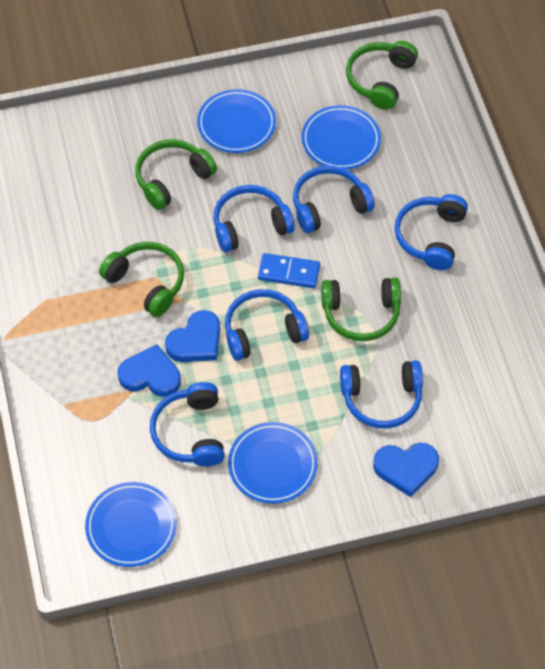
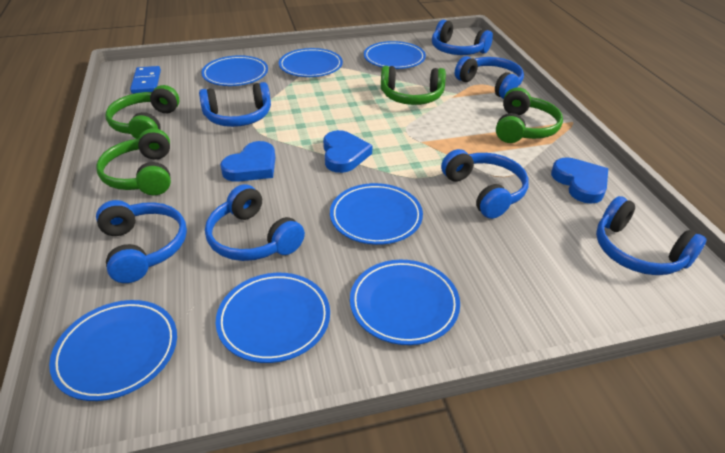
blue headphones: [150,382,225,467] [213,185,295,252] [225,289,309,361] [293,166,374,233] [340,360,423,429] [394,194,468,270] = 6 -> [96,200,187,283] [199,82,271,127] [205,184,305,261] [432,20,493,55] [441,149,529,219] [455,56,524,99] [596,196,707,275] = 7
blue plate: [85,482,177,567] [197,89,276,153] [228,422,318,504] [302,105,381,170] = 4 -> [49,300,177,401] [201,55,268,86] [216,273,330,363] [279,48,343,77] [330,183,423,245] [350,260,460,345] [364,41,426,69] = 7

